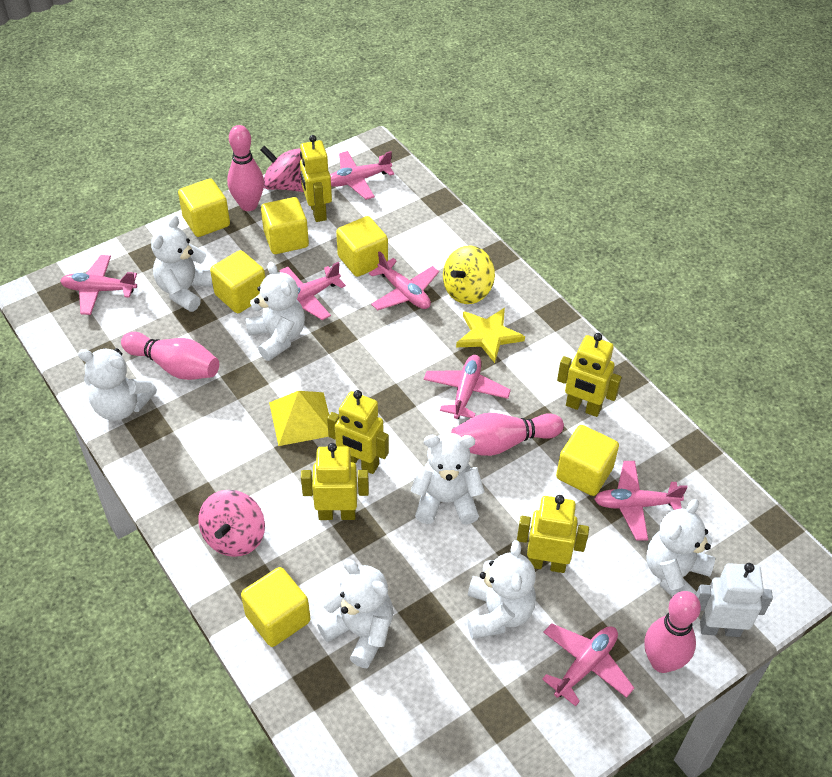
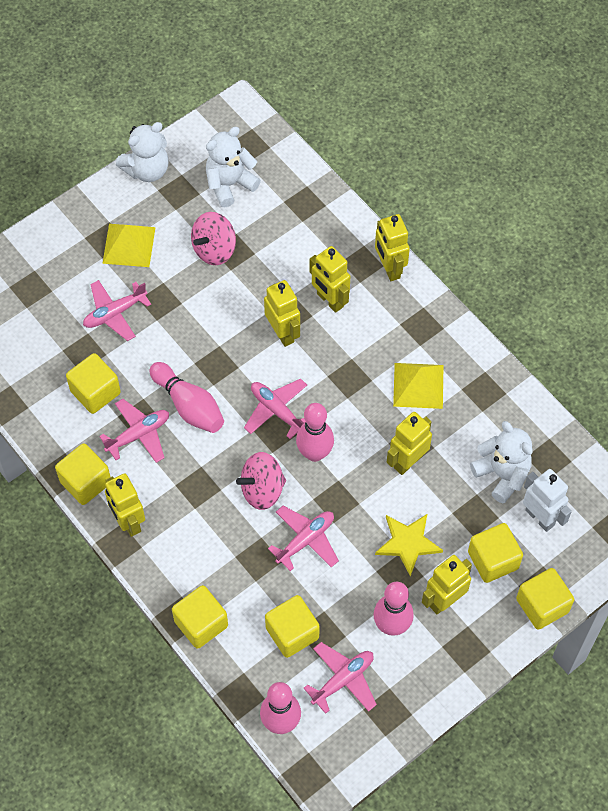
pink plane: [60,255,137,315] [279,262,346,320] [330,151,394,200] [369,251,439,310] [424,355,511,419] [542,623,634,706] [594,461,688,540] = 7 -> [83,280,151,341] [99,399,169,463] [244,379,307,439] [268,506,339,571] [304,642,377,714] = 5
white teddy bear: [78,348,157,421] [151,215,213,312] [245,262,305,361] [317,559,393,668] [411,433,485,525] [467,540,536,639] [646,499,715,597] = 7 -> [116,122,169,182] [206,127,261,207] [470,421,532,504] = 3
yellow pyramid: [269,391,329,446] = 1 -> [102,224,156,267] [393,363,443,409] = 2
yellow robot: [300,135,332,222] [301,443,369,520] [327,390,389,474] [517,495,589,573] [557,333,622,417] = 5 -> [105,473,145,537] [264,280,300,347] [309,246,350,313] [375,214,410,281] [387,412,432,475] [422,555,472,614] = 6
yellow spinning top: [443,245,495,304] = 1 -> none = 0

